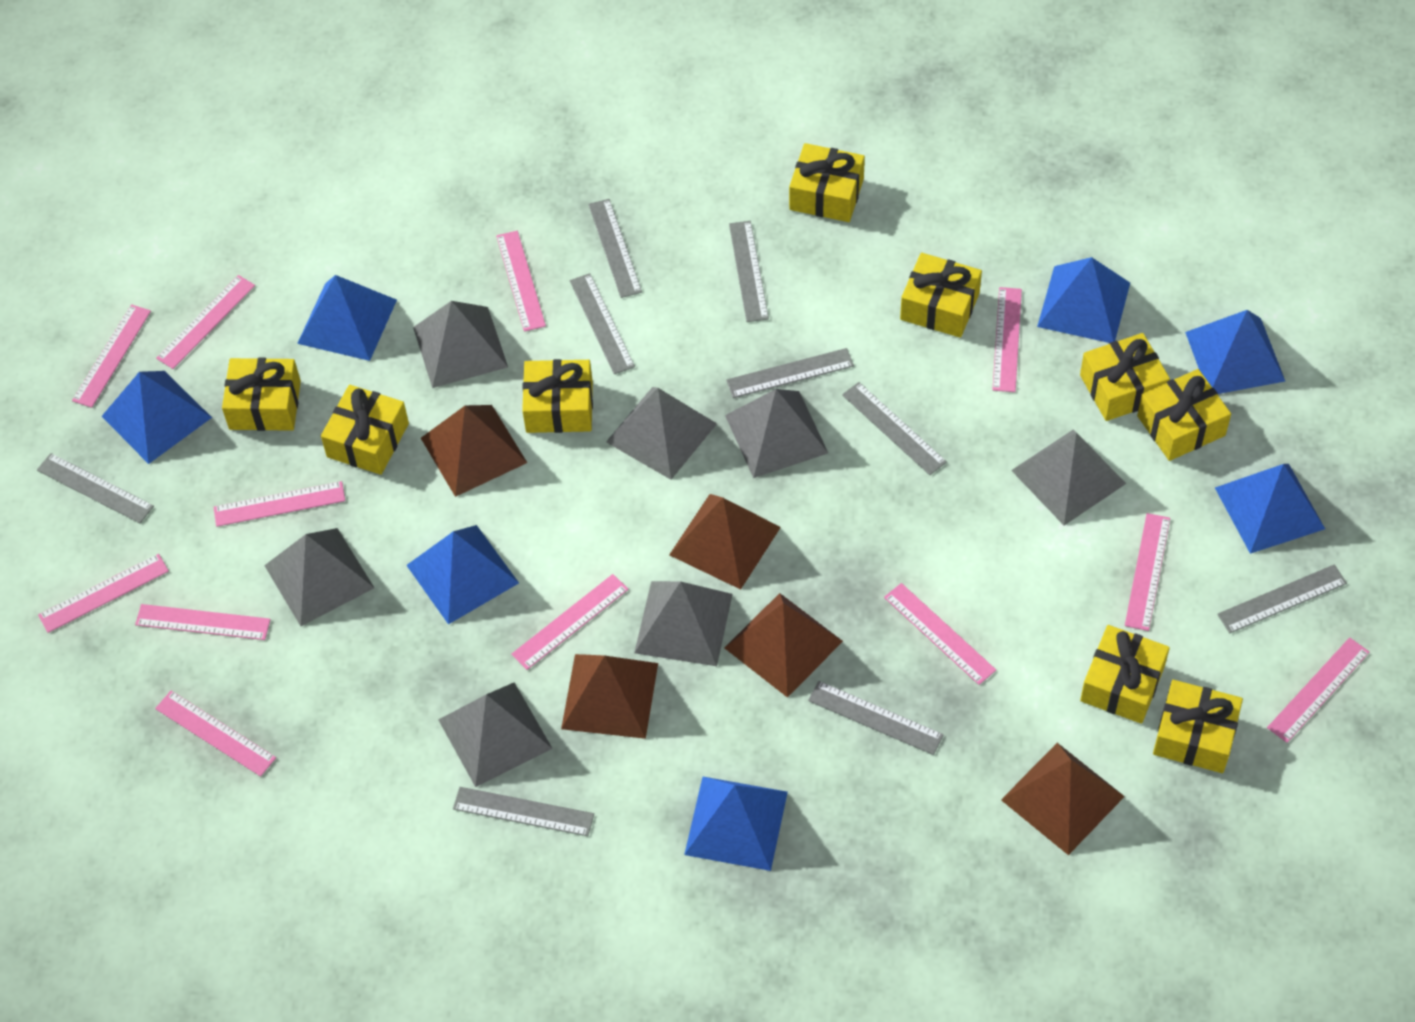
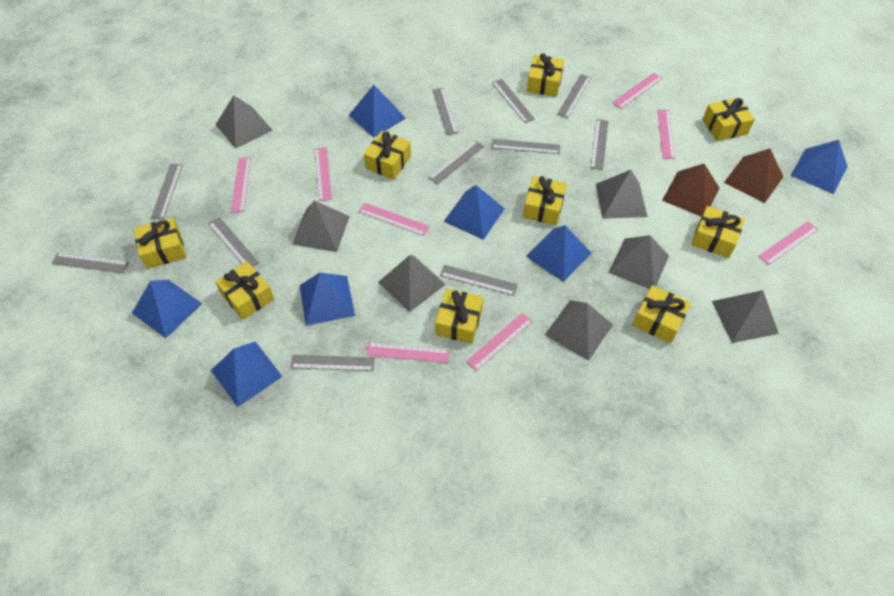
brown pyramid: [421,405,527,497] [561,654,658,739] [669,494,781,590] [725,593,843,698] [1001,743,1125,855] = 5 -> [662,164,720,217] [724,149,783,203] = 2
grey ruler: [37,453,154,523] [453,787,594,836] [570,273,635,374] [588,199,642,298] [726,348,854,398] [729,221,769,322] [808,681,944,755] [842,382,947,475] [1217,564,1347,633] = 9 -> [51,253,129,273] [151,164,183,219] [208,217,259,267] [291,355,375,371] [428,140,484,185] [432,88,458,135] [440,265,518,296] [491,139,560,154] [492,79,535,123] [557,74,591,118] [590,119,608,170] = 11
pink ruler: [38,554,169,633] [72,304,151,408] [135,604,271,640] [155,691,276,777] [156,275,255,369] [213,481,345,527] [496,231,546,332] [511,574,629,670] [884,583,996,685] [992,287,1022,392] [1125,513,1170,631] [1267,637,1369,743] = 12 -> [231,158,251,212] [315,147,332,201] [358,203,429,236] [366,342,449,363] [466,313,533,371] [612,73,663,109] [658,110,675,159] [758,221,819,265] = 8

